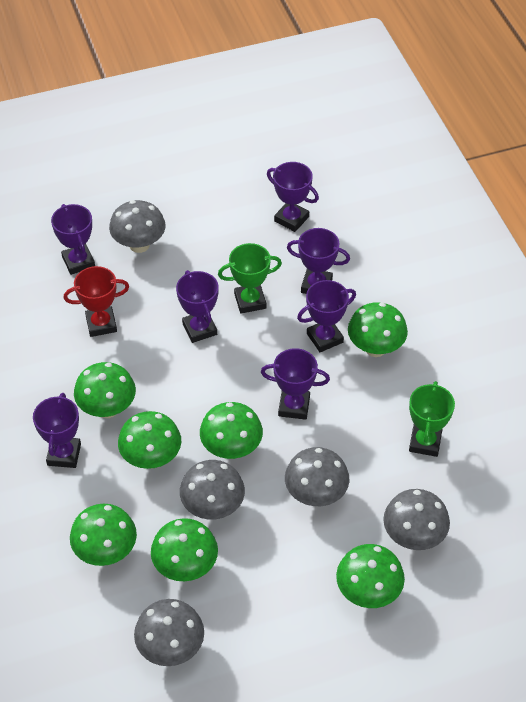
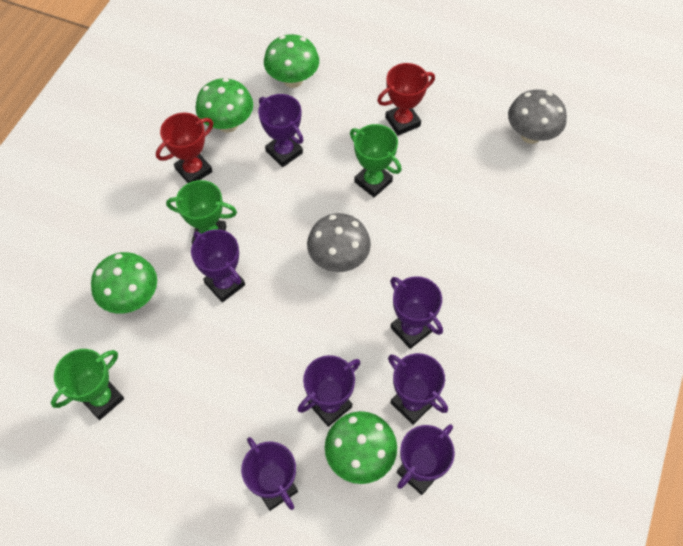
green mushroom: [70,504,137,566] [74,362,136,418] [118,411,181,469] [151,518,218,581] [200,402,263,459] [336,544,405,608] [348,302,408,357] = 7 -> [91,252,157,314] [195,78,253,133] [264,34,319,88] [325,411,397,484] = 4
green trophy: [218,243,282,313] [409,381,455,457] = 2 -> [51,349,124,420] [166,180,237,244] [350,124,402,197] = 3
grey mushroom: [109,200,166,253] [134,599,204,666] [180,460,245,520] [285,447,349,506] [383,489,450,550] = 5 -> [307,213,371,272] [508,89,567,144] = 2
red trophy: [64,266,129,337] = 1 -> [156,113,213,183] [377,63,435,136] = 2

